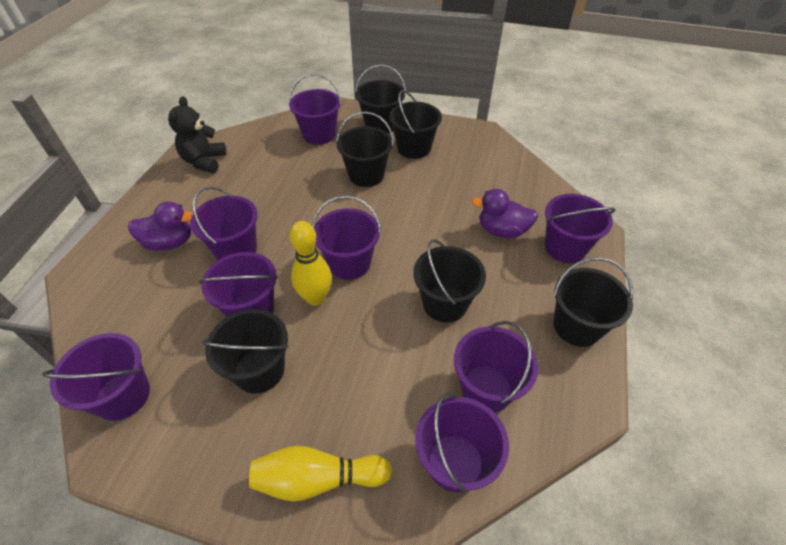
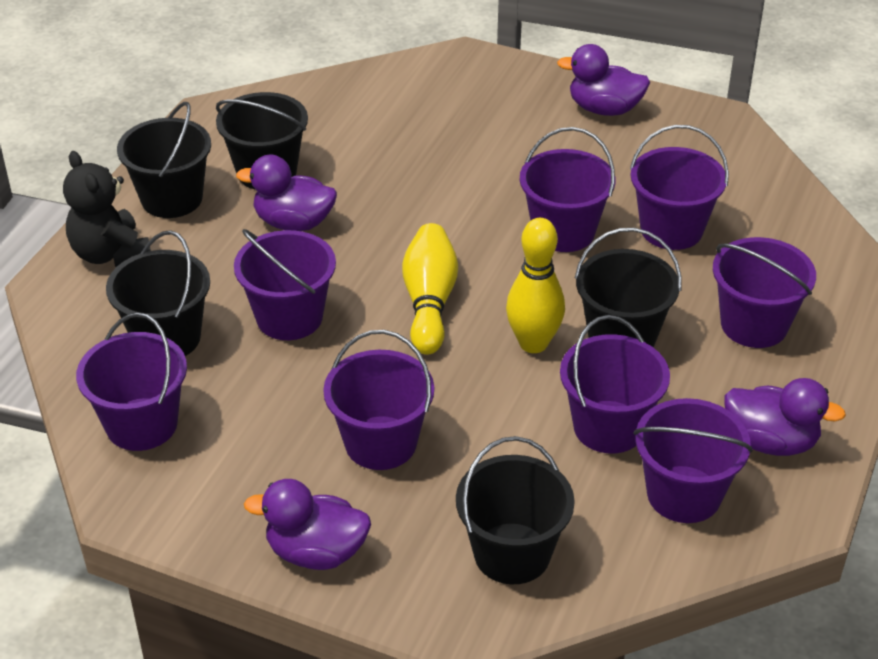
black bucket: [202,309,289,393] [336,111,394,187] [355,64,406,133] [389,90,442,159] [413,239,486,322] [553,257,633,347] = 6 -> [106,230,210,356] [117,102,211,218] [216,92,308,190] [456,436,575,584] [575,228,681,347] = 5
purple duck: [128,201,193,250] [471,189,538,238] = 2 -> [236,155,337,231] [244,479,371,570] [557,44,650,116] [725,378,846,456] = 4

